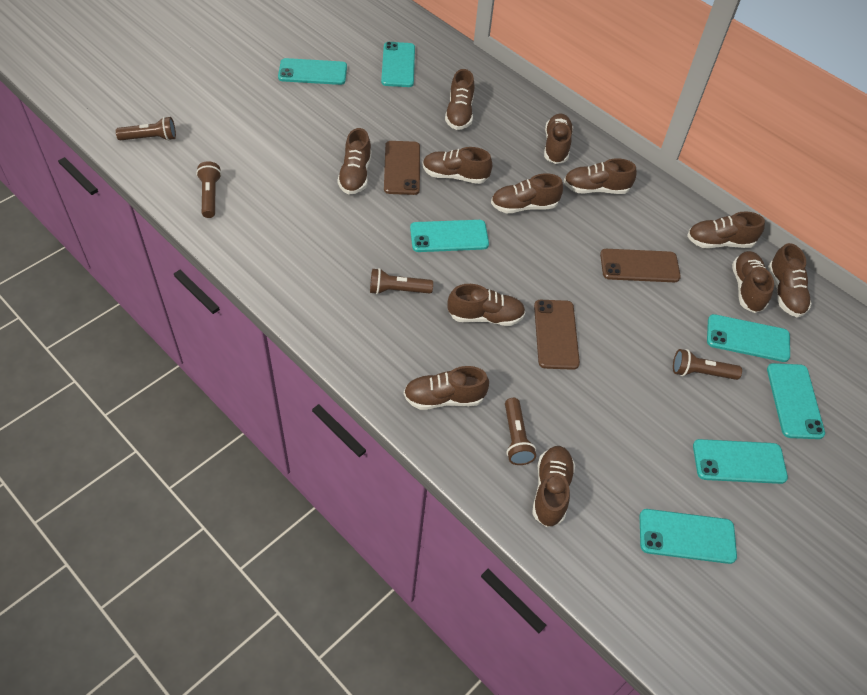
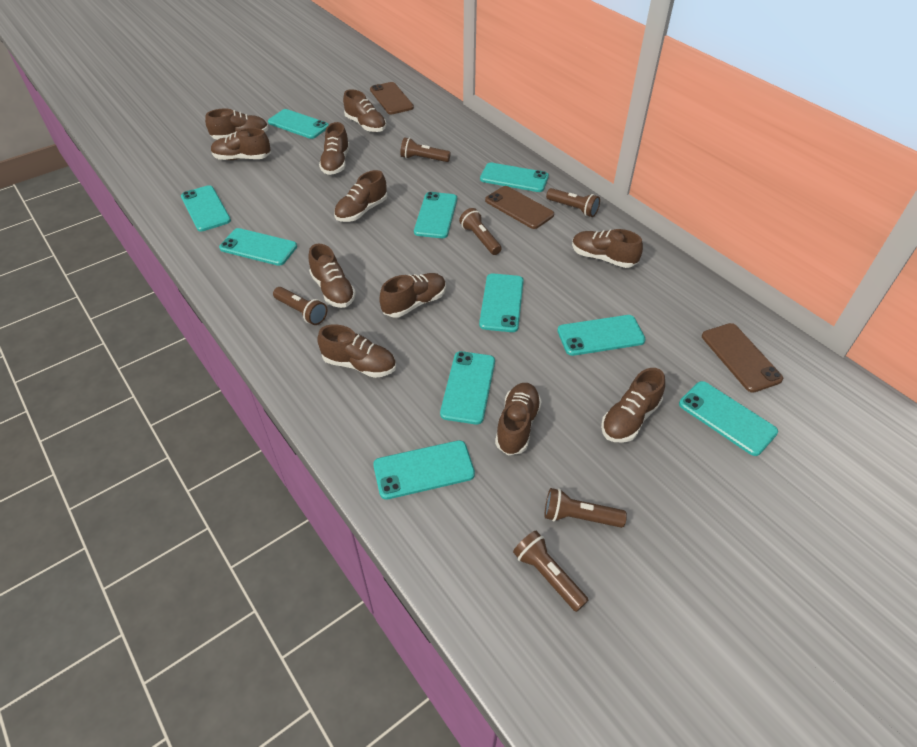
brown flashlight: [116,117,176,141] [196,161,222,218] [370,268,433,295] [505,398,536,465] [673,349,742,380] = 5 -> [273,287,327,325] [400,137,451,162] [459,208,502,255] [513,531,588,612] [544,488,627,528] [546,188,600,217] = 6
brown shoe: [337,128,372,195] [404,366,489,410] [423,147,492,184] [445,69,474,130] [448,284,525,326] [491,173,563,213] [532,446,575,527] [544,113,573,164] [564,158,637,194] [687,211,765,249] [732,251,774,313] [768,243,812,318] = 12 -> [205,108,269,140] [211,128,271,160] [308,244,356,308] [317,324,396,378] [319,122,350,175] [334,170,387,222] [343,89,387,132] [379,273,446,318] [495,383,542,455] [572,229,643,268] [601,368,665,443] = 11
turquoise phone: [278,58,347,85] [381,42,415,87] [410,220,489,252] [640,509,737,564] [693,439,788,484] [707,314,790,362] [767,363,825,439] = 7 -> [181,185,231,232] [219,228,297,266] [268,109,329,139] [373,440,475,500] [414,192,457,238] [440,351,495,424] [479,273,524,332] [480,162,549,192] [557,315,646,356] [679,381,778,456] = 10

